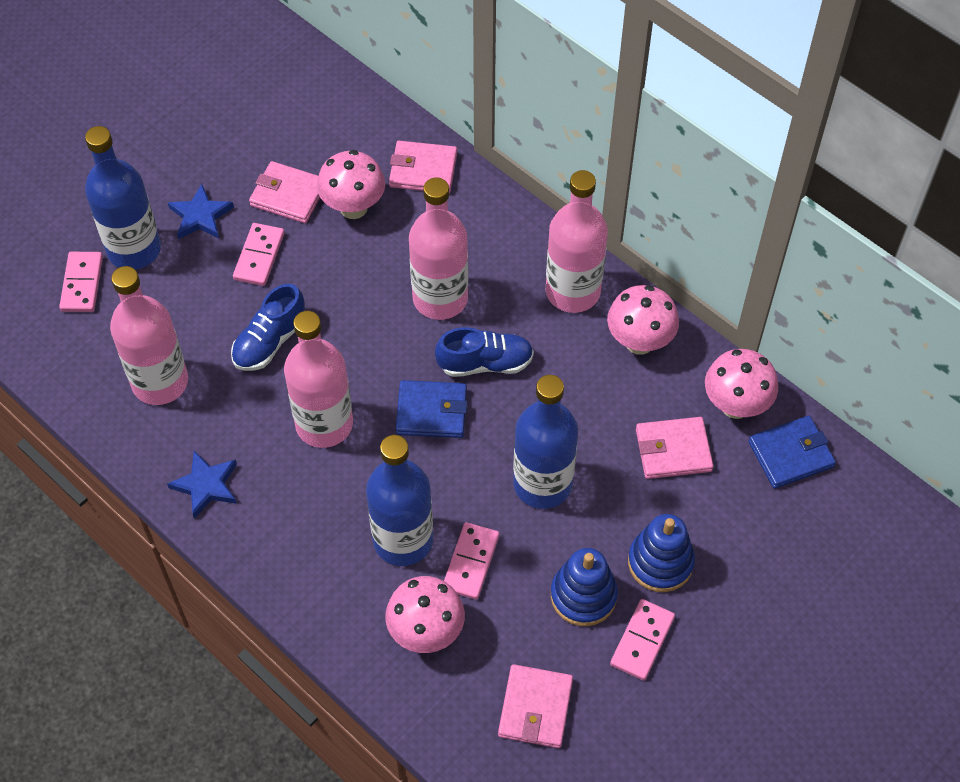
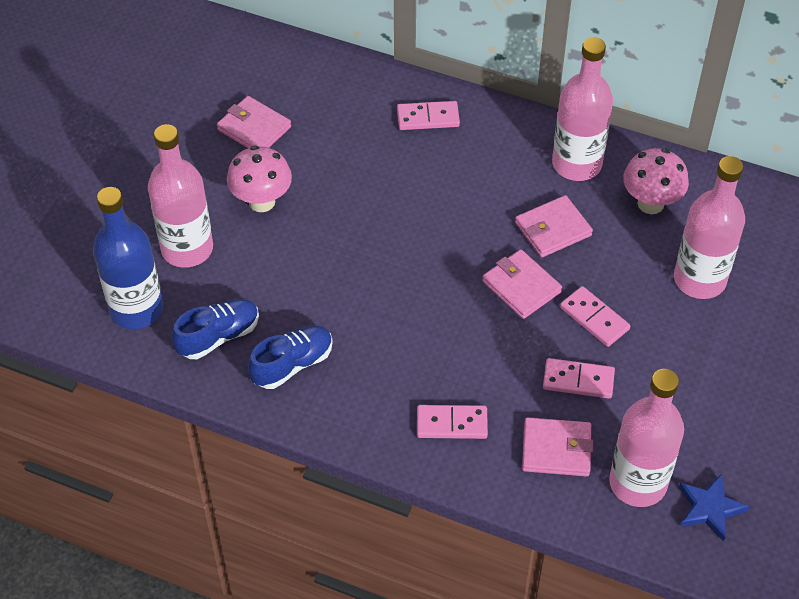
blue bottle: [85,126,161,270] [366,435,433,566] [513,375,578,509] = 3 -> [93,187,163,329] = 1
blue stacking toy: [551,548,618,626] [628,514,695,592] = 2 -> none = 0
blue star: [167,451,237,519] [168,184,234,239] = 2 -> [679,474,750,542] = 1
blue wallet: [396,380,467,438] [749,416,836,489] = 2 -> none = 0
pink mushroom: [317,150,385,219] [385,576,465,653] [607,285,679,355] [705,349,778,419] = 4 -> [227,145,292,212] [623,148,689,214] = 2

